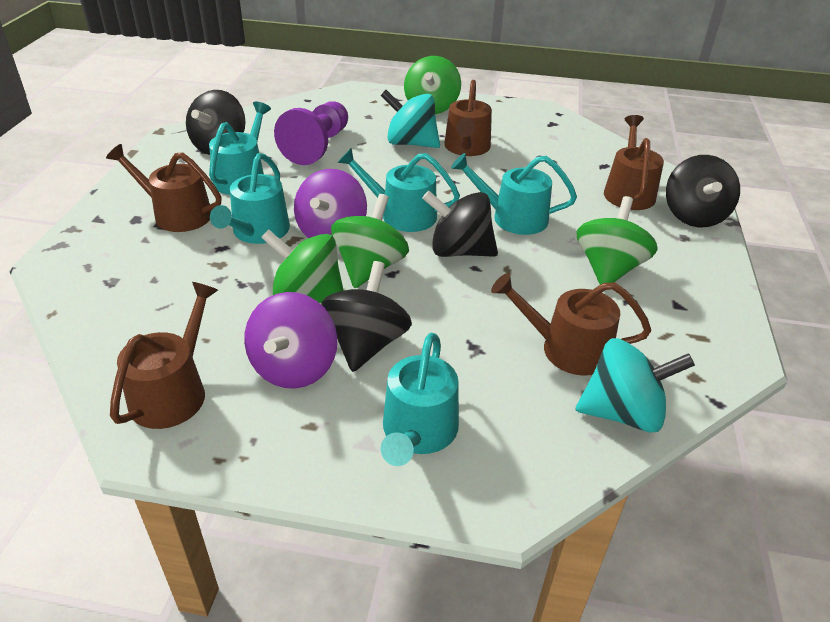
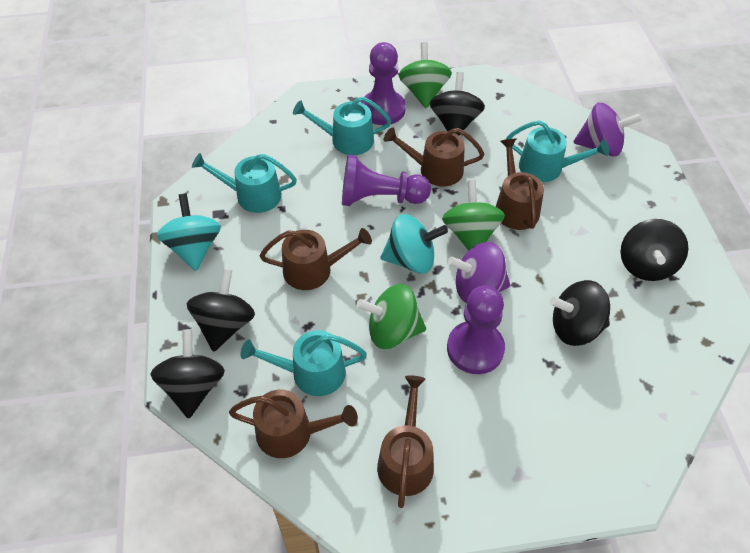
black spinning top: [186,90,246,155] [321,261,412,372] [422,191,498,257] [666,155,740,227] = 4 -> [150,330,225,418] [187,269,255,352] [430,72,485,135] [550,280,610,346] [620,219,688,281] = 5
green spinning top: [261,229,344,303] [331,194,409,288] [404,56,461,114] [576,196,657,285] = 4 -> [357,284,426,349] [399,42,452,108] [442,180,505,250] = 3
purple pawn: [274,101,348,165] = 1 -> [342,155,431,206] [361,42,406,125] [447,286,505,374] = 3
turquoise watering can: [209,101,271,195] [210,153,290,244] [337,148,460,232] [381,333,459,466] [451,153,577,235] = 5 -> [192,153,297,213] [241,330,367,396] [293,97,391,155] [506,120,609,182] = 4

